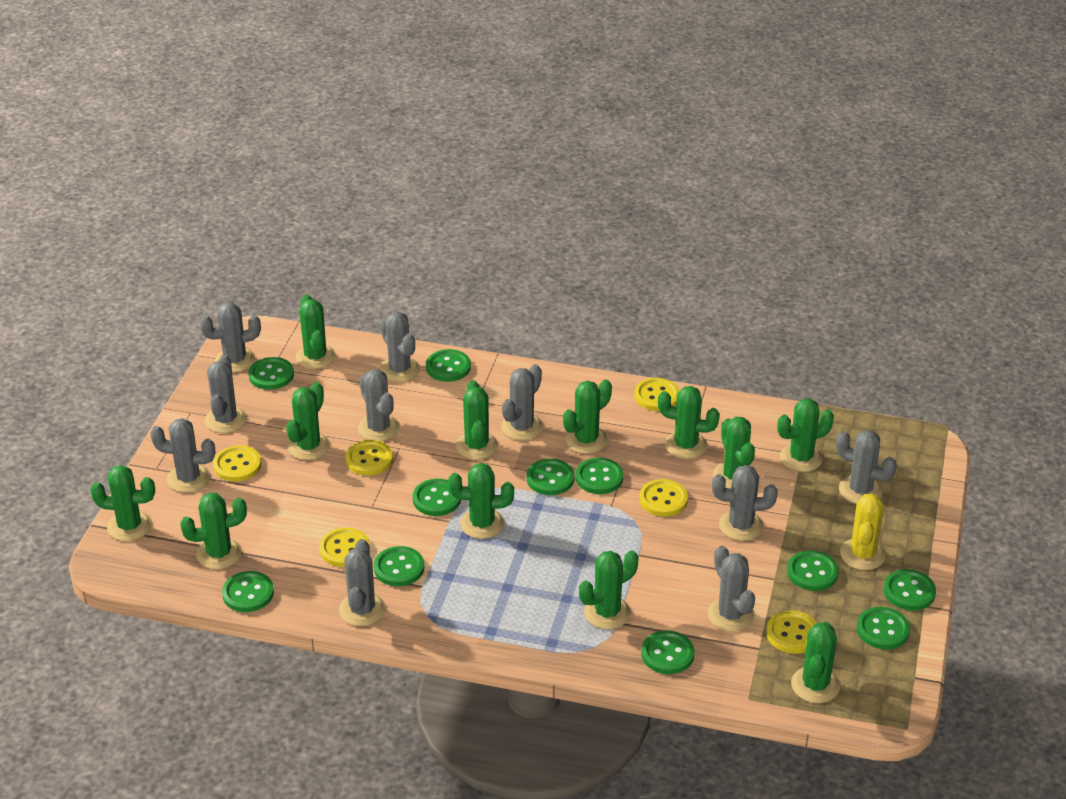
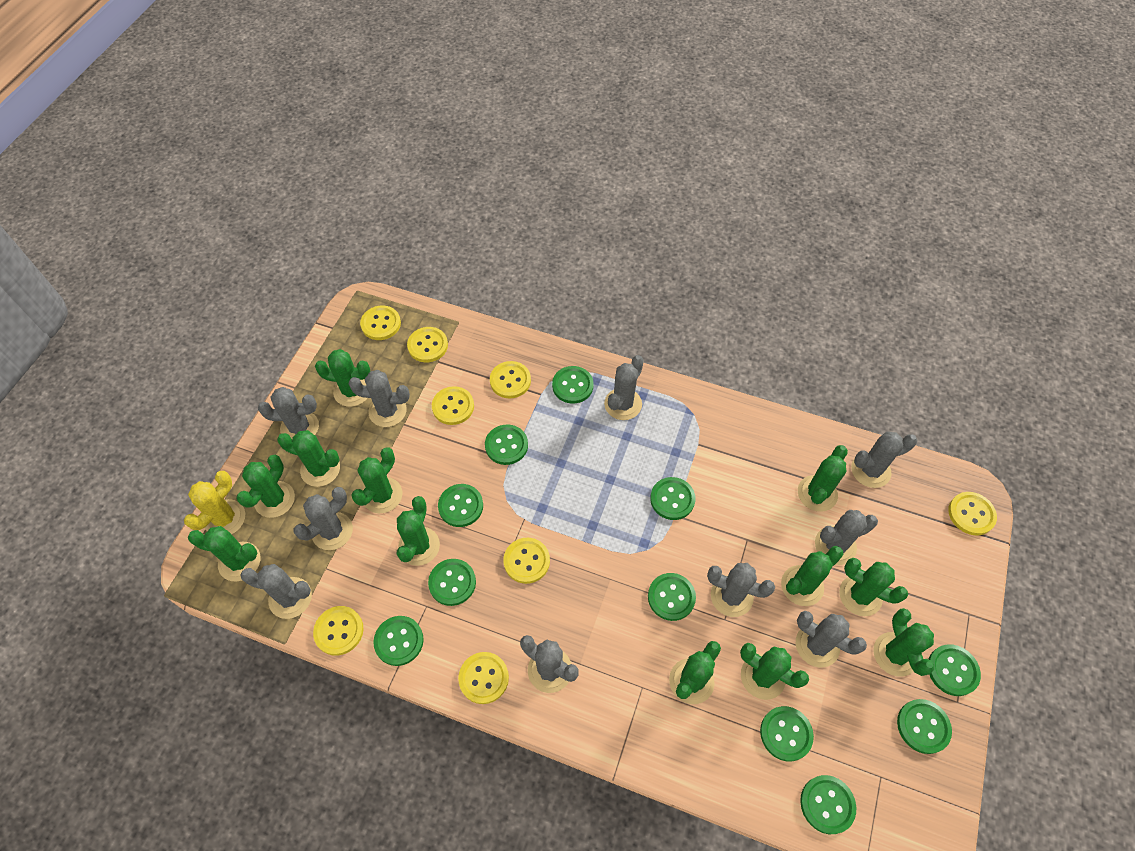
yellow button: [213,446,262,482] [319,528,370,567] [345,440,393,476] [634,378,680,411] [639,479,688,517] [766,611,816,654] = 6 -> [313,606,364,656] [360,306,401,340] [407,327,448,362] [432,386,474,425] [458,652,509,704] [490,361,531,399] [503,538,550,584] [948,492,997,535] = 8

